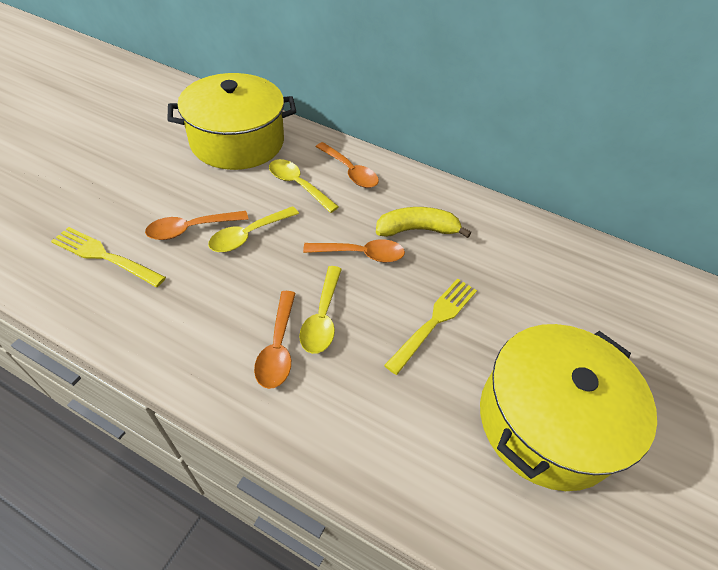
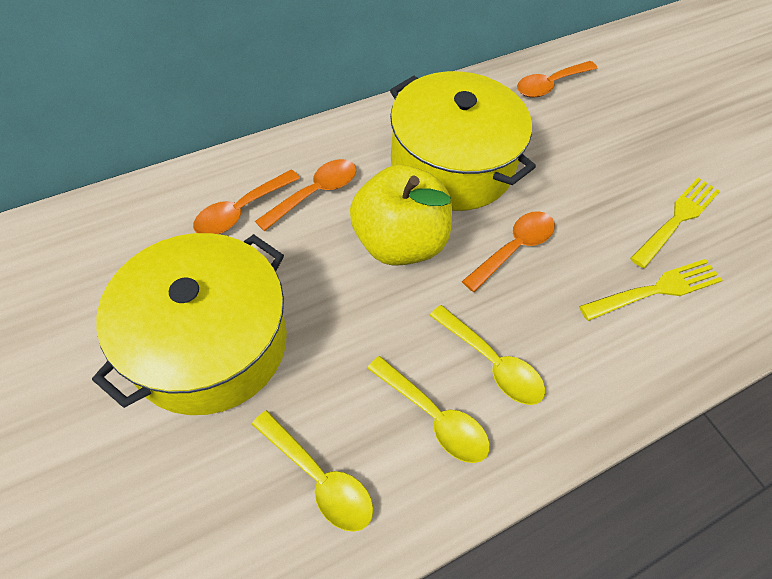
yellow apple: none = 0 -> [350,165,452,266] = 1
yellow banana: [376,207,471,238] = 1 -> none = 0

